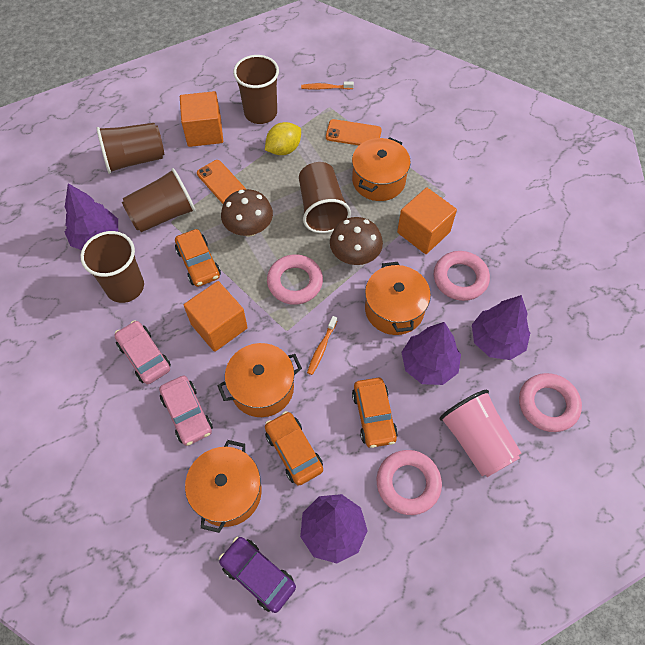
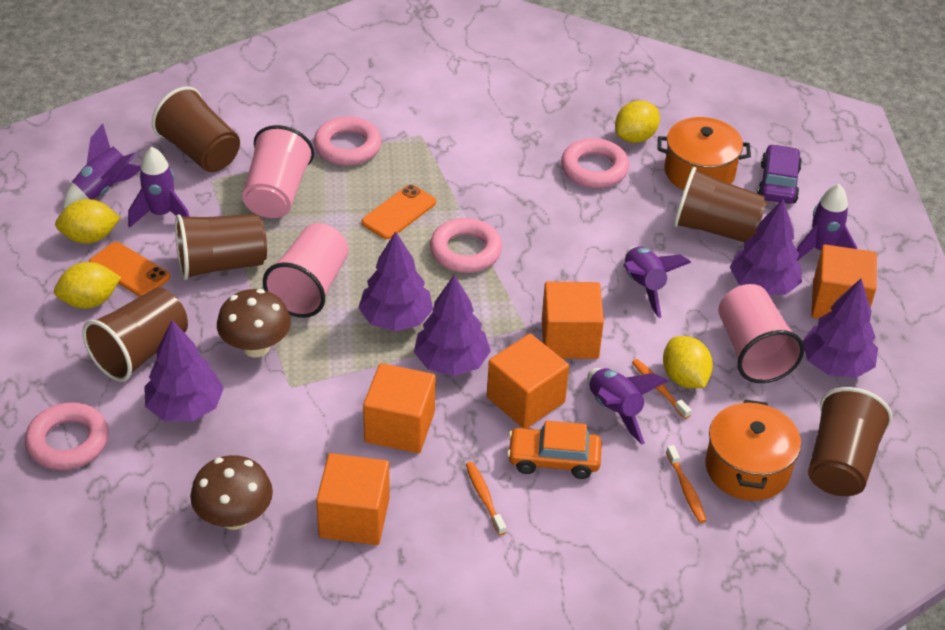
orange car: [175,229,221,287] [265,411,323,486] [352,378,398,448] = 3 -> [507,421,602,479] = 1
orange cube: [180,91,223,147] [184,281,248,352] [397,187,457,254] = 3 -> [316,453,390,545] [363,363,436,453] [487,334,569,428] [542,282,604,359] [811,245,877,319] = 5
orange pot: [185,440,262,533] [218,343,302,417] [352,137,411,201] [365,262,431,335] = 4 -> [658,117,751,190] [705,400,801,501] = 2
orange toothbrush: [301,81,354,90] [307,316,337,375] = 2 -> [466,462,506,535] [632,359,691,419] [666,445,707,523] = 3
pink car: [114,320,171,384] [159,376,213,446] = 2 -> none = 0
pink cup: [440,389,521,477] = 1 -> [242,125,314,218] [263,223,349,318] [718,284,804,383] = 3
purple rocket: none = 0 -> [63,123,141,209] [128,147,190,227] [587,368,668,444] [623,246,691,318] [797,184,857,261] = 5
purple tree: [65,183,118,250] [300,494,368,564] [401,322,461,385] [472,295,530,360] = 4 -> [144,320,224,422] [358,231,433,331] [414,275,491,376] [730,199,802,295] [802,279,878,378] = 5
yellow lemon: [265,122,301,155] = 1 -> [54,262,121,309] [55,199,121,244] [615,100,660,143] [663,336,713,388] = 4

